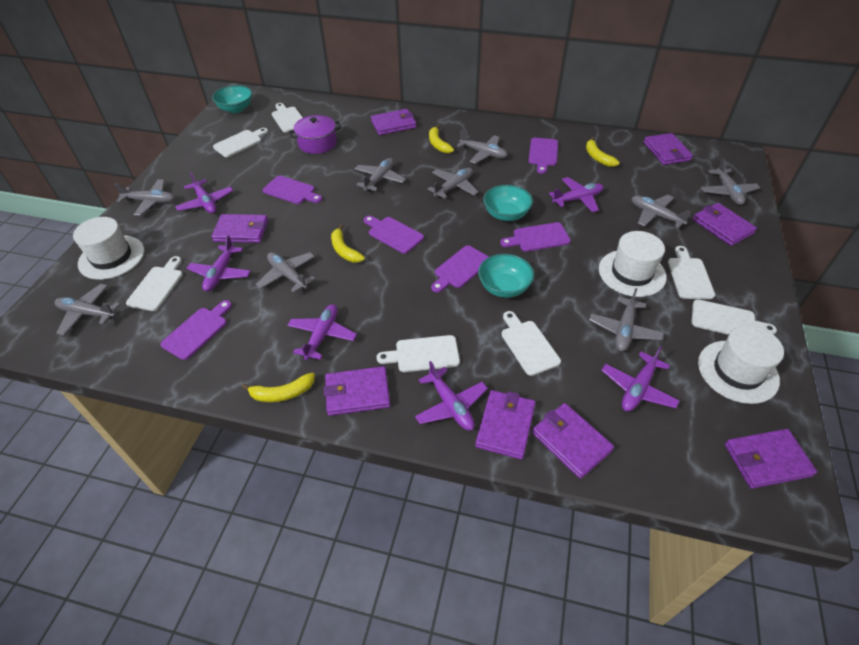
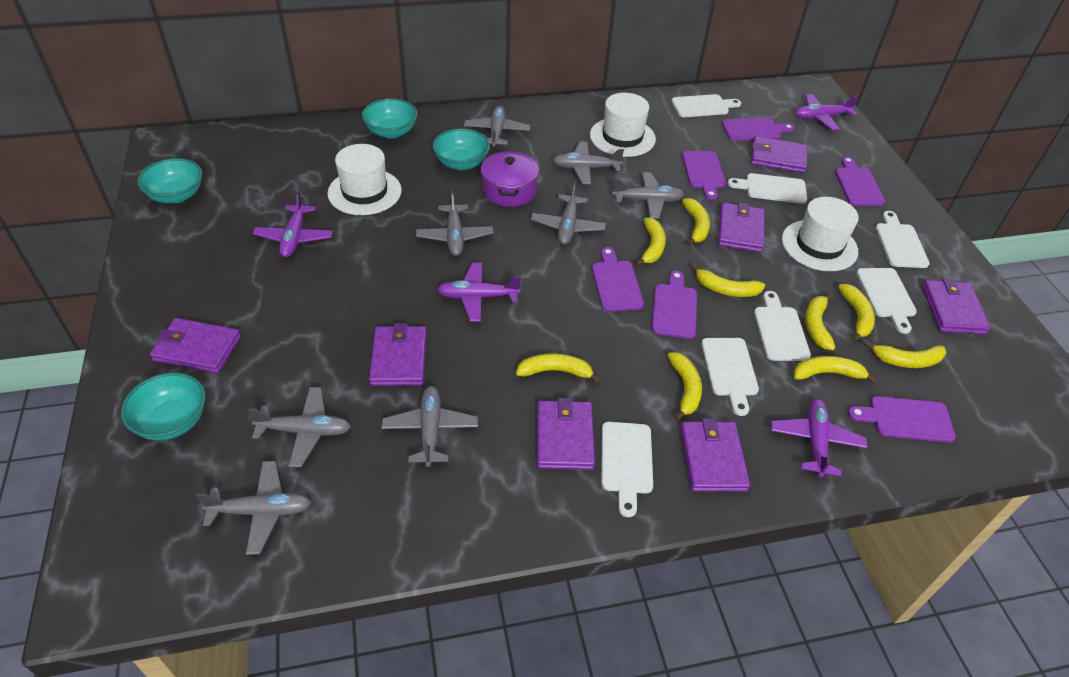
grey plane: [54,284,120,335] [114,179,175,216] [256,252,315,293] [355,158,406,192] [428,167,479,199] [457,130,507,164] [589,288,664,351] [632,195,691,228] [701,158,760,205] = 9 -> [197,461,311,555] [248,387,351,467] [382,386,478,467] [416,191,493,256] [464,106,530,148] [531,182,606,245] [552,142,624,184] [612,172,684,219] = 8
purple plane: [175,172,233,214] [187,235,251,292] [287,304,357,360] [415,361,488,431] [549,177,604,212] [601,346,680,411] = 6 -> [253,191,333,257] [437,262,521,322] [771,399,867,477] [795,94,859,130] = 4
purple wallet: [211,214,268,243] [324,366,390,416] [371,109,416,135] [475,390,536,459] [532,403,614,479] [644,133,693,165] [693,203,757,246] [725,429,817,489] = 8 -> [150,318,241,373] [369,323,426,386] [537,398,595,470] [680,418,750,492] [718,202,765,252] [751,136,807,173] [922,278,991,334] = 7
turquoise bowl: [212,85,252,113] [478,254,534,298] [483,185,533,221] = 3 -> [121,373,206,440] [137,158,202,203] [362,99,417,138] [432,129,490,170] = 4
yellow banana: [241,373,315,402] [331,224,365,262] [429,125,454,153] [586,137,620,167] = 4 -> [516,353,601,383] [635,217,666,266] [667,352,702,421] [682,198,710,246] [691,264,765,297] [794,356,878,384] [805,293,835,350] [838,284,875,342] [864,341,947,368] = 9

